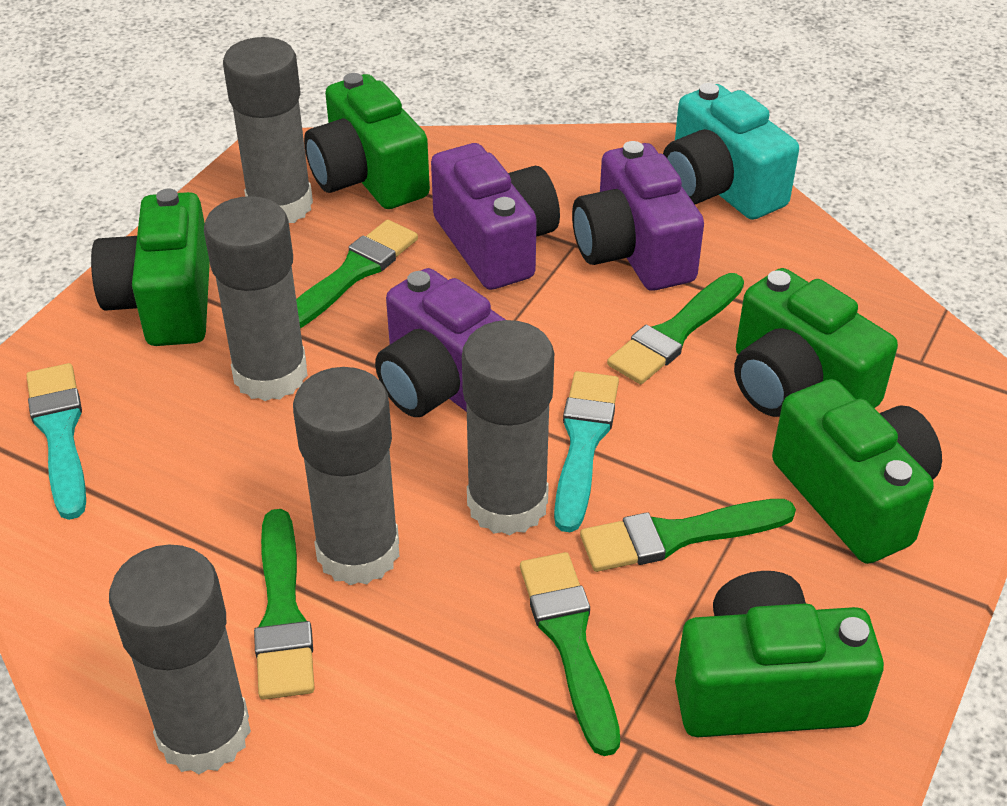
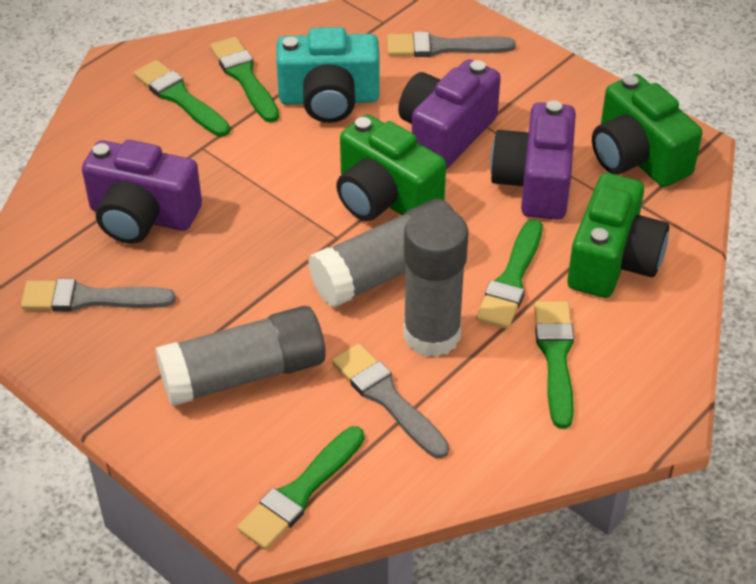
green camera: [91,189,210,346] [304,73,430,209] [675,571,884,737] [734,268,898,417] [772,379,942,564] = 5 -> [336,114,446,221] [567,173,669,298] [592,74,702,187] = 3
grey brush: none = 0 -> [21,279,176,312] [332,344,449,459] [387,32,516,57] = 3
grey glue stick: [109,545,251,774] [204,196,308,401] [223,37,313,223] [293,367,399,585] [462,320,554,536] = 5 -> [156,306,326,406] [308,199,455,307] [403,207,469,357] = 3
turquoise brush: [26,363,86,520] [554,371,619,532] = 2 -> none = 0

